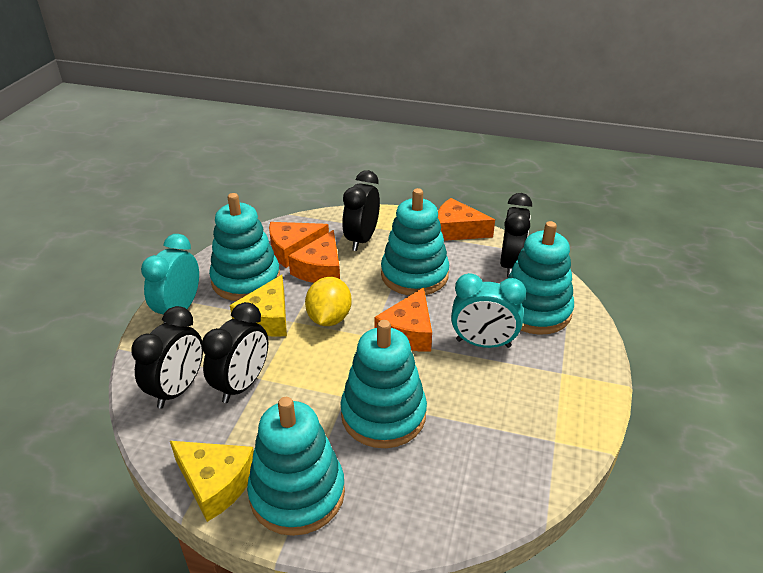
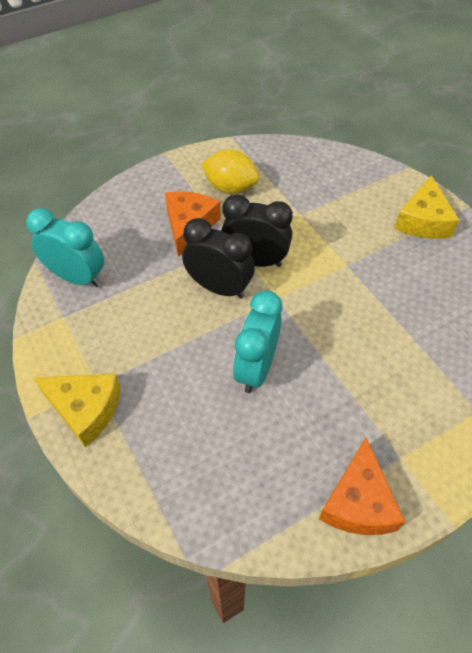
black clock: [131,306,203,409] [202,302,268,403] [342,170,380,251] [500,193,532,278] = 4 -> [182,218,255,299] [221,194,293,267] = 2
orange cheese: [269,222,329,268] [288,230,340,283] [374,287,432,352] [438,198,495,241] = 4 -> [165,191,221,257] [319,438,405,535] = 2
turquoise stacking toy: [209,193,280,301] [247,397,345,536] [340,320,427,448] [381,188,449,296] [507,221,574,335] = 5 -> none = 0

